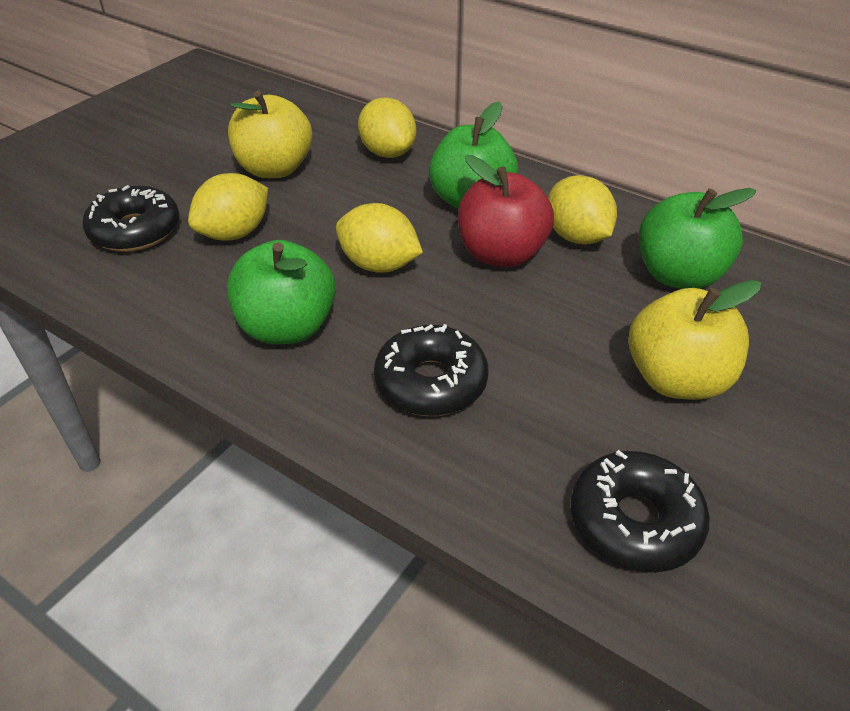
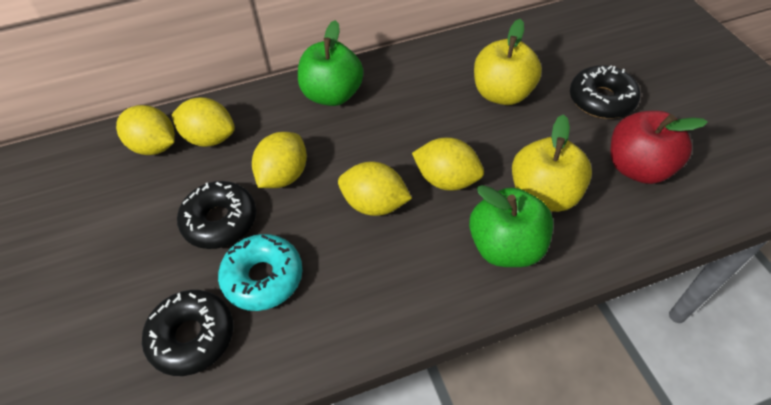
green apple: [227,240,336,344] [429,101,518,209] [639,188,756,289] = 3 -> [298,20,364,106] [469,185,553,267] = 2
turquoise donut: none = 0 -> [218,234,303,311] = 1
yellow lemon: [188,173,268,241] [336,203,423,273] [358,97,416,158] [548,175,617,245] = 4 -> [116,105,175,155] [172,97,235,147] [252,132,307,188] [338,162,412,216] [412,137,484,191] = 5

